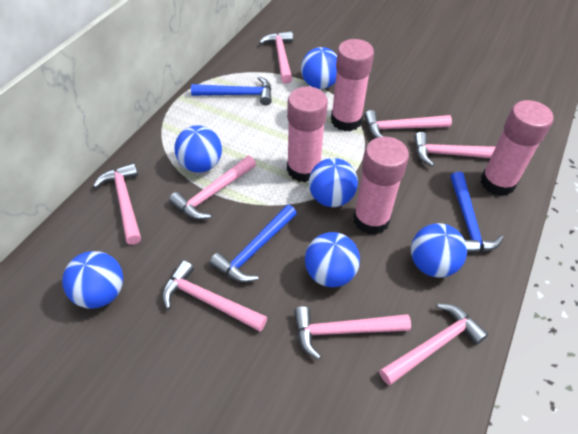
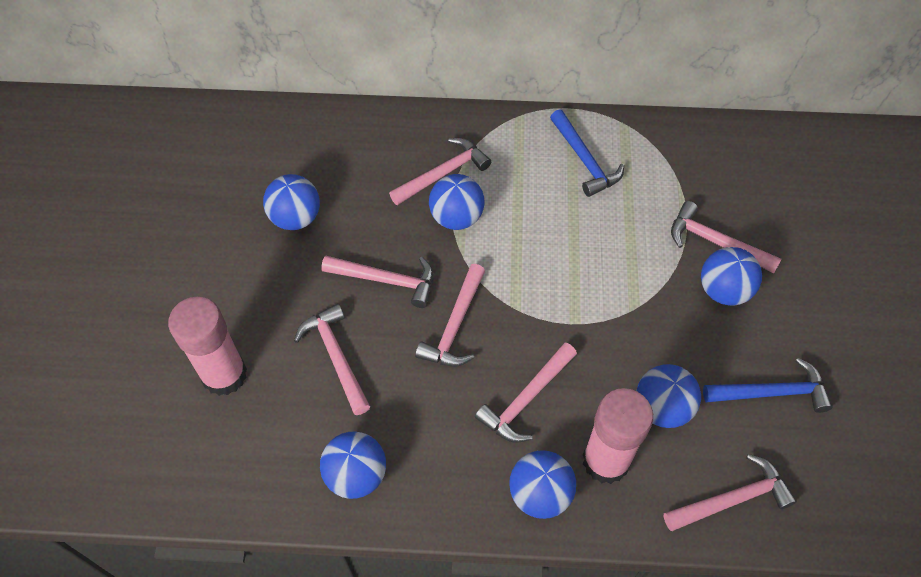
blue hammer: [191,76,272,106] [210,205,297,282] [450,172,503,253] = 3 -> [550,109,624,197] [703,358,833,413] = 2
pink glue stick: [287,86,328,182] [331,39,374,131] [353,137,409,235] [481,100,554,196] = 4 -> [168,297,247,396] [583,388,653,484] = 2
pink hammer: [93,163,141,245] [162,261,267,332] [169,156,256,220] [259,31,293,84] [294,306,411,360] [364,110,452,138] [379,303,488,385] [414,132,495,167] = 8 -> [294,304,370,415] [321,256,434,308] [389,138,491,205] [415,264,485,367] [475,342,577,443] [664,454,797,531] [671,201,781,273] = 7

